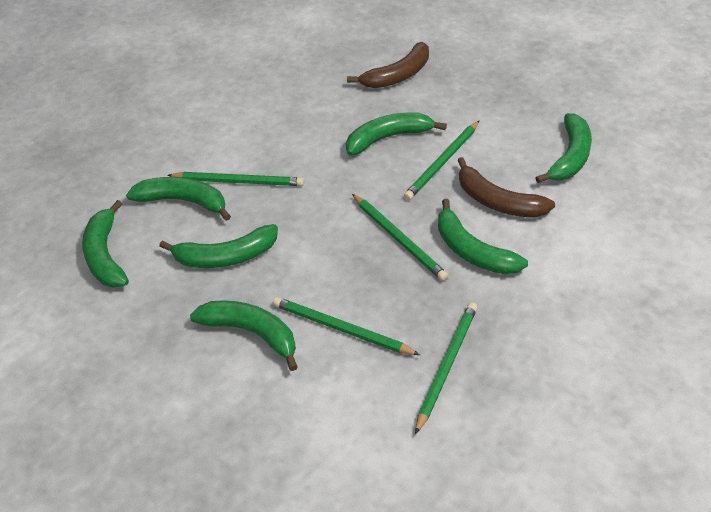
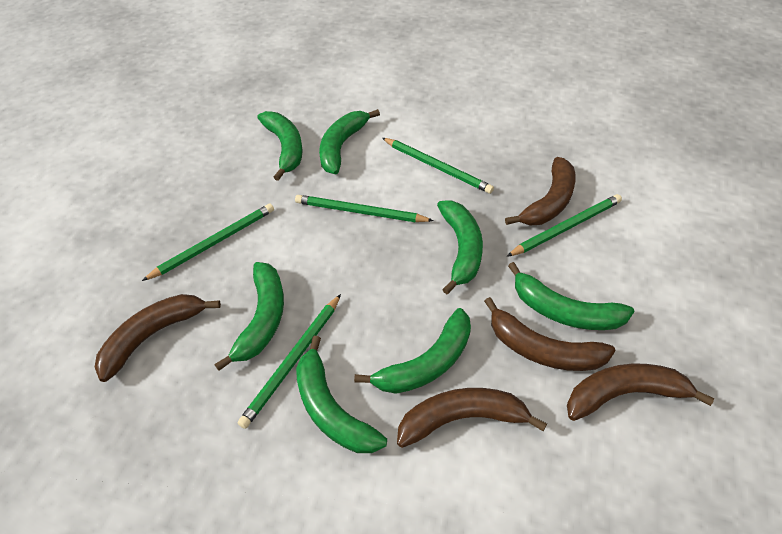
brown banana: [347,42,429,88] [458,157,555,218] = 2 -> [95,294,221,382] [397,388,547,448] [484,297,616,371] [505,157,576,226] [567,364,715,421] = 5

